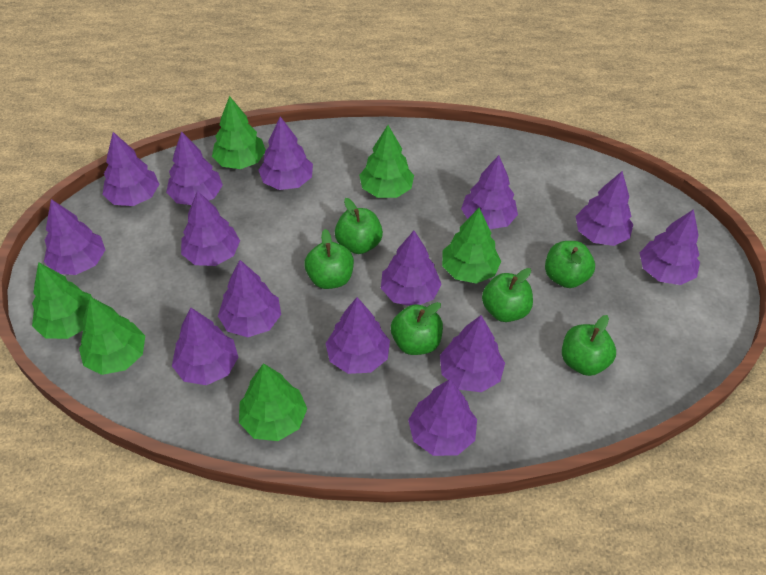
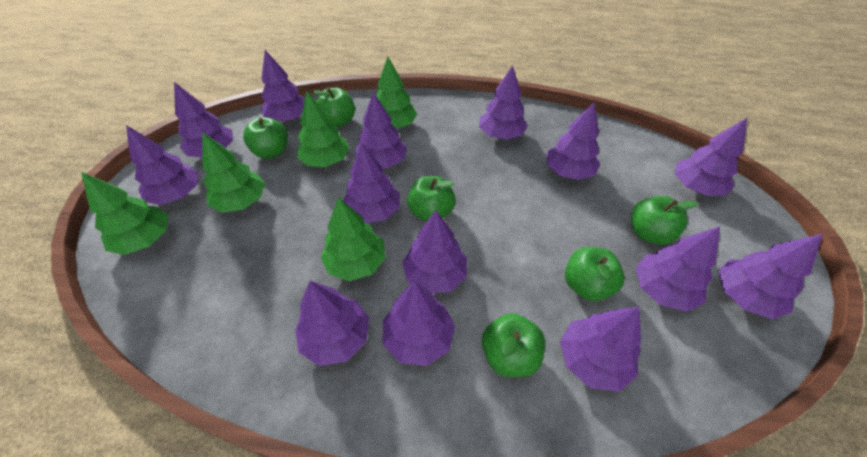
green tree: [32,262,92,339] [79,297,145,375] [212,96,266,169] [239,363,307,441] [359,125,414,198] [442,208,501,284] = 6 -> [81,172,168,255] [202,132,265,213] [297,91,349,167] [321,197,386,281] [376,57,417,129] = 5

